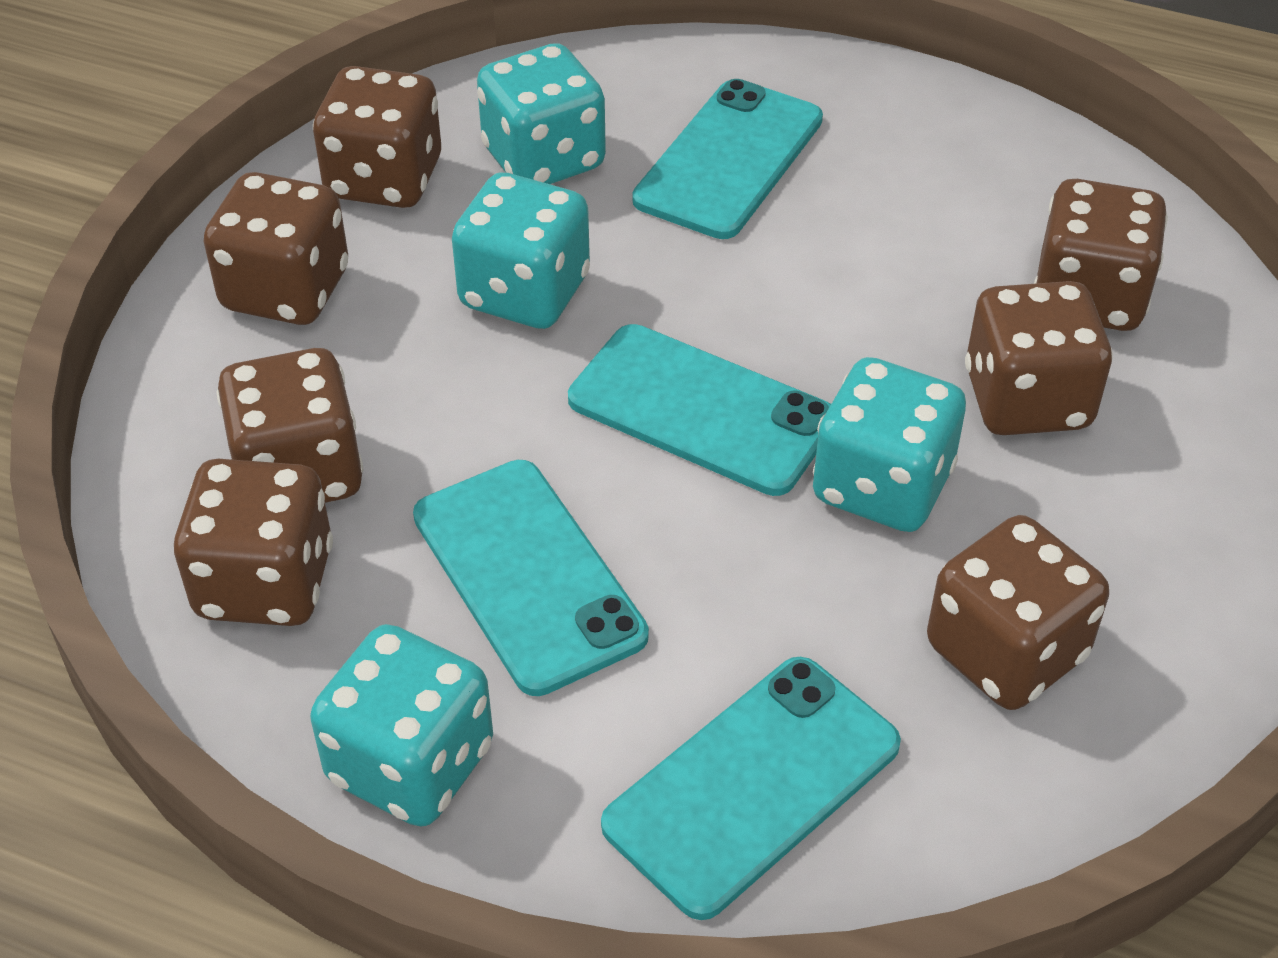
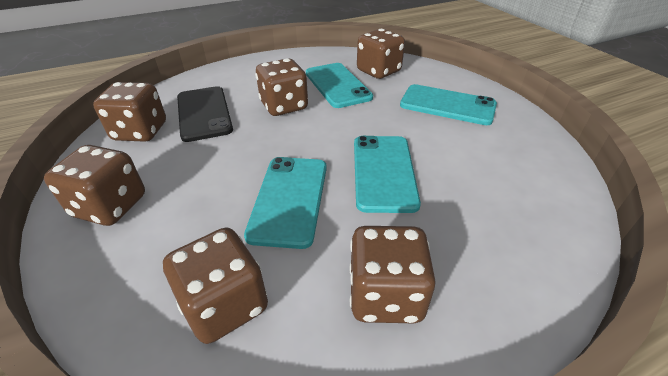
black phone: none = 0 -> [177,86,233,142] = 1
brown dice: [174,459,333,626] [204,172,348,325] [217,348,363,503] [313,66,441,208] [927,515,1109,710] [965,281,1113,435] [1034,179,1168,331] = 7 -> [44,145,145,226] [93,82,166,142] [163,228,268,344] [255,58,308,116] [349,226,436,323] [357,29,405,79] = 6
turquoise dice: [310,624,493,827] [452,173,590,329] [477,43,606,184] [813,357,966,532] = 4 -> none = 0

